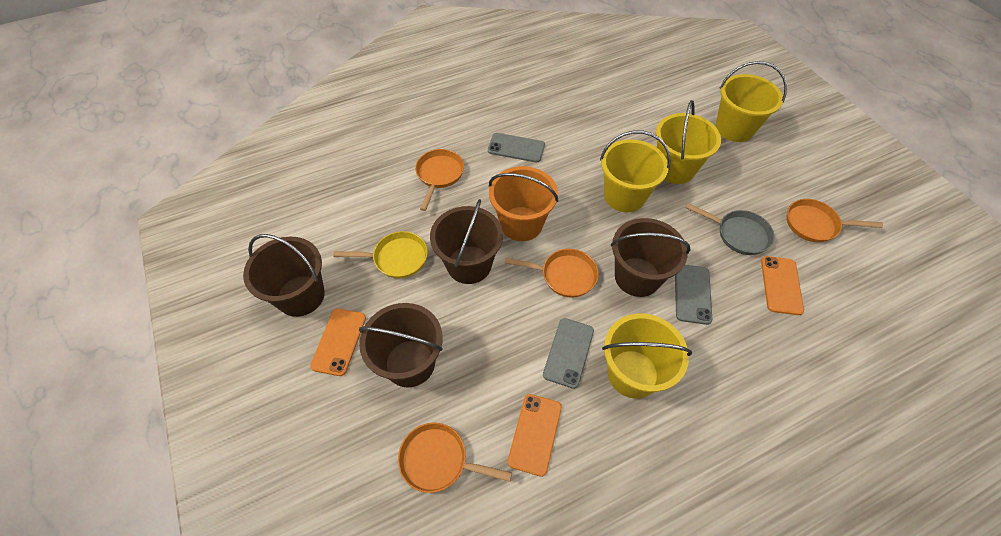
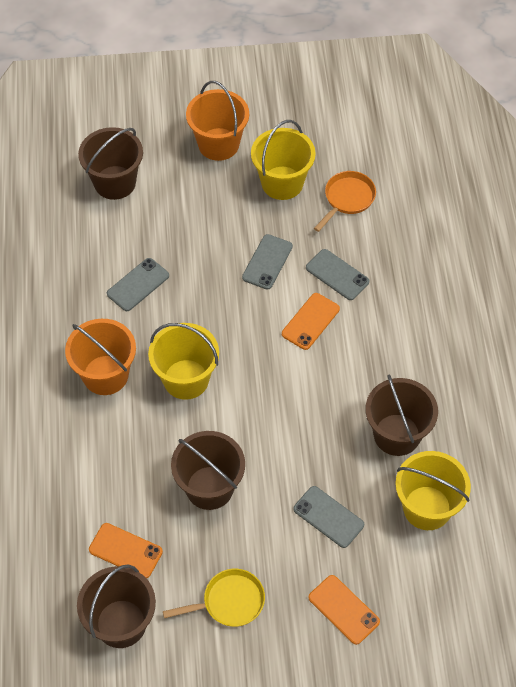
grey pan: [685,203,774,255] = 1 -> none = 0
grey phone: [488,133,545,163] [543,318,594,389] [675,265,712,325] = 3 -> [107,258,169,311] [242,234,293,290] [293,486,364,548] [306,249,369,300] = 4
orange bucket: [489,166,559,241] = 1 -> [65,319,136,395] [186,81,249,161] = 2
orange pan: [398,423,512,493] [415,149,464,211] [505,249,599,298] [786,199,883,242] = 4 -> [314,171,376,232] = 1
yellow bucket: [600,131,671,212] [602,313,692,399] [656,100,721,184] [716,61,787,142] = 4 -> [148,323,219,400] [251,120,316,200] [395,451,471,530] = 3

